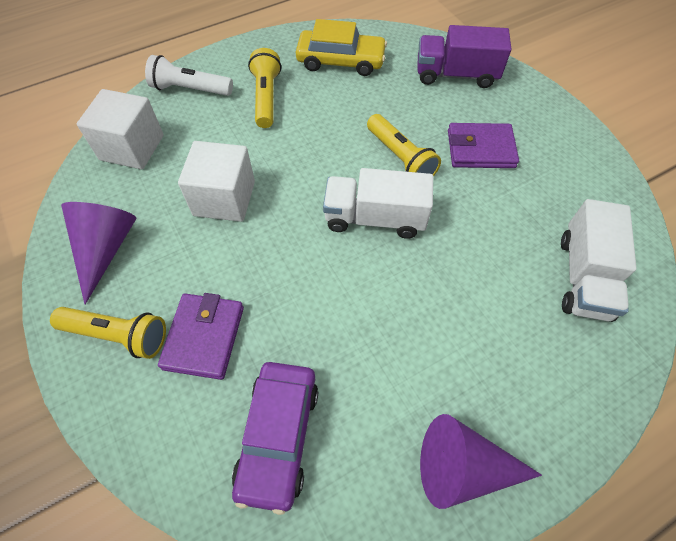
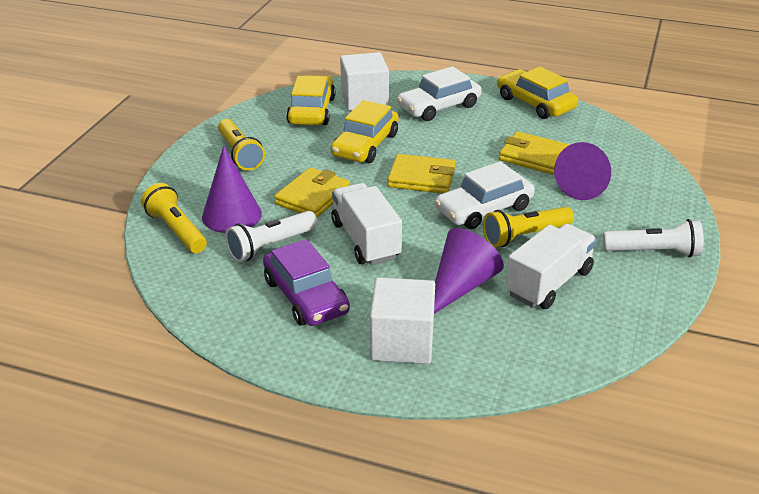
purple cone: [61,202,136,304] [420,414,542,509] = 2 -> [202,146,262,233] [434,228,504,314] [554,142,611,200] = 3
purple truck: [417,25,511,88] = 1 -> none = 0
purple wallet: [158,293,244,380] [448,123,519,168] = 2 -> none = 0
white car: none = 0 -> [397,66,482,121] [435,161,535,229] = 2
white flashlight: [145,55,233,96] = 1 -> [225,211,318,262] [603,219,704,258] = 2
yellow car: [296,19,387,76] = 1 -> [286,75,336,125] [331,100,399,163] [497,67,578,119] = 3
yellow wallet: none = 0 -> [274,167,350,217] [387,154,455,193] [499,131,569,175] = 3

